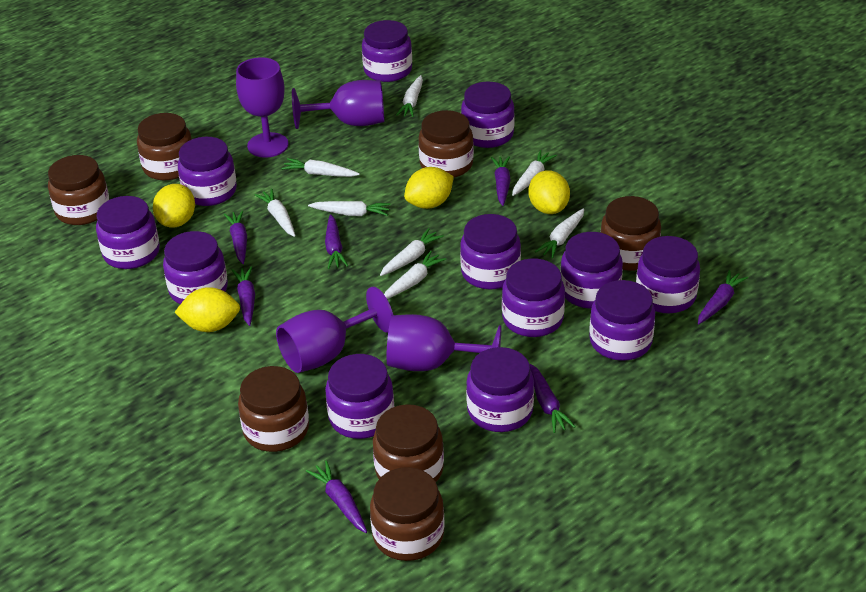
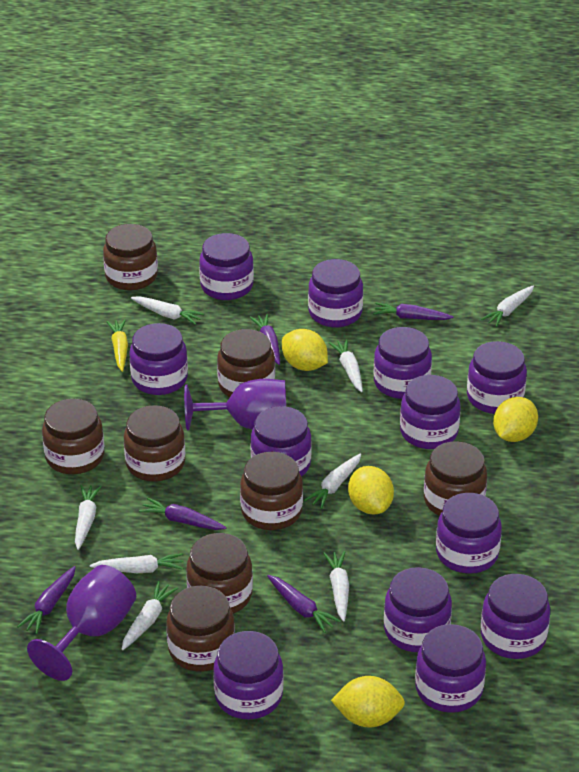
brown jar: [48,155,110,225] [137,113,192,180] [238,366,309,452] [370,467,445,561] [373,404,444,482] [418,110,474,178] [600,196,661,271] = 7 -> [42,399,105,474] [103,224,158,290] [124,405,185,482] [166,586,235,672] [186,533,253,614] [217,329,275,397] [240,452,303,530] [424,441,487,516] = 8
purple carrot: [224,210,247,264] [232,266,255,326] [306,460,367,533] [325,214,348,269] [491,156,511,206] [530,364,576,433] [698,270,748,324] = 7 -> [17,566,76,634] [139,498,226,530] [249,314,280,365] [267,575,341,633] [373,303,454,320] = 5
purple goblet: [236,57,289,158] [276,287,393,373] [292,80,384,129] [387,314,502,371] = 4 -> [27,565,136,681] [184,379,286,430] = 2
yellow carrot: none = 0 -> [107,319,128,372] = 1

